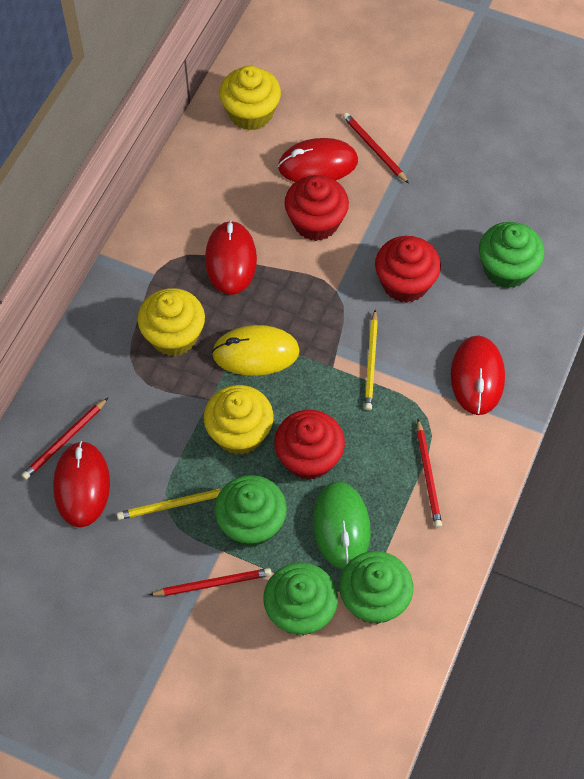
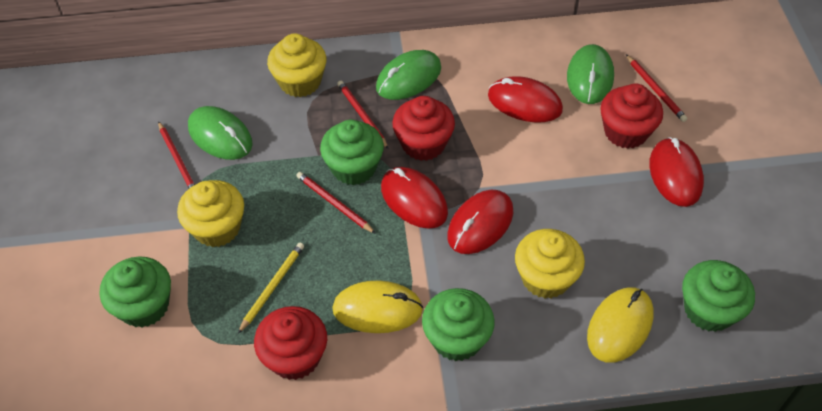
green mouse: [313,482,371,569] = 1 -> [188,106,253,160] [376,50,441,100] [567,44,614,104] = 3
yellow mouse: [212,325,300,376] = 1 -> [332,280,423,333] [587,287,654,363] = 2
yellow pencil: [117,489,222,520] [364,310,378,410] = 2 -> [238,243,304,334] = 1

